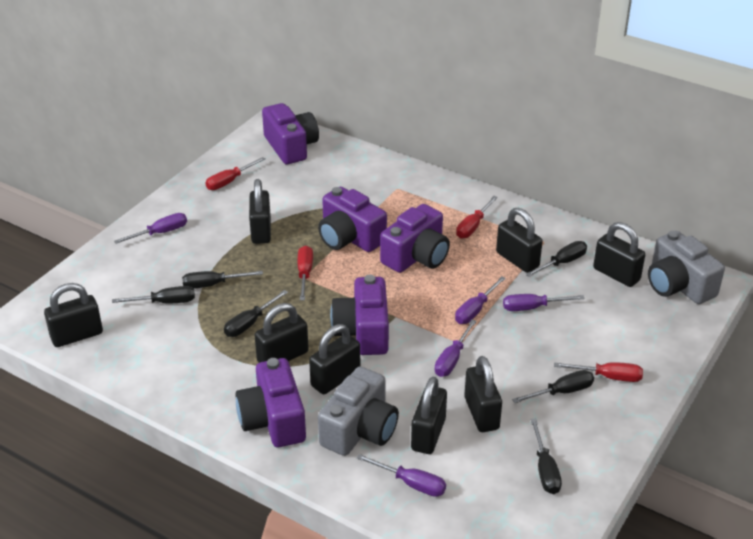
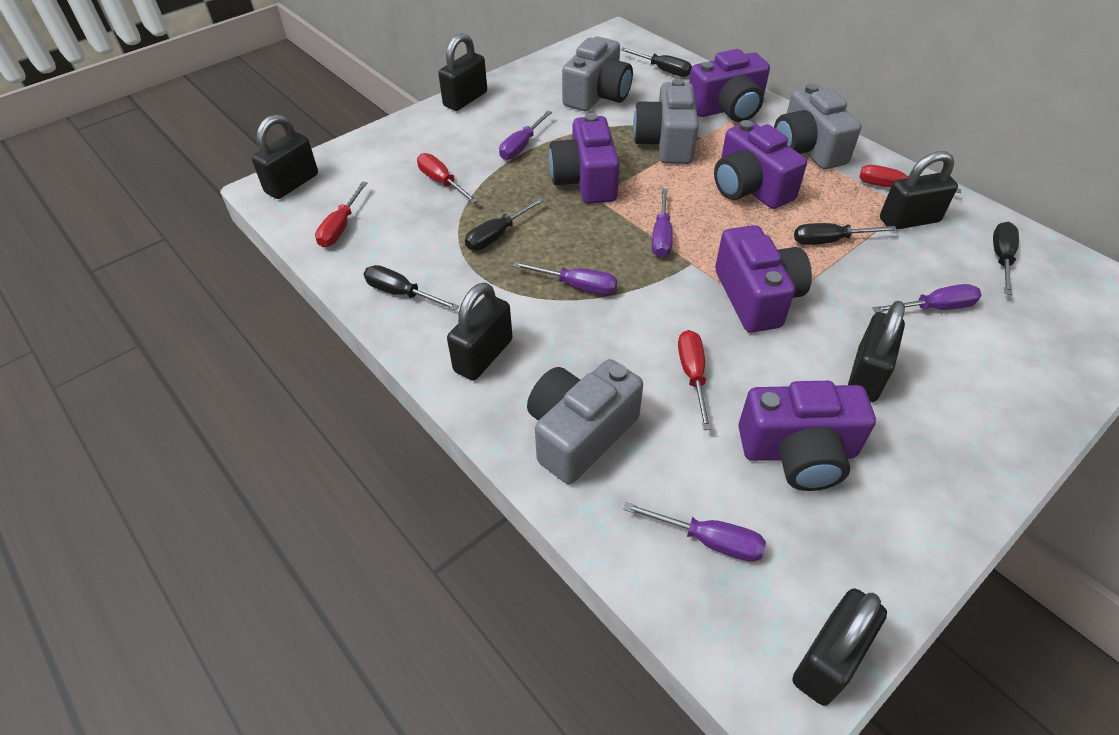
black padlock: [44,283,103,347] [249,179,271,244] [255,303,309,363] [309,324,360,394] [411,377,447,454] [464,356,502,432] [496,208,543,273] [593,222,645,287] = 8 -> [252,114,318,199] [438,33,487,111] [447,283,513,381] [792,588,887,706] [848,301,905,402] [880,151,958,230] = 6
black screwdriver: [112,286,195,304] [182,271,263,289] [224,290,288,337] [512,370,594,403] [525,241,587,277] [530,419,562,494] = 6 -> [364,265,459,311] [465,197,544,250] [621,48,692,77] [794,223,897,245] [993,222,1019,295] = 5
grey camera: [318,367,399,456] [648,231,725,304] = 2 -> [527,359,643,484] [562,37,633,111] [633,79,699,164] [774,83,862,169] = 4

